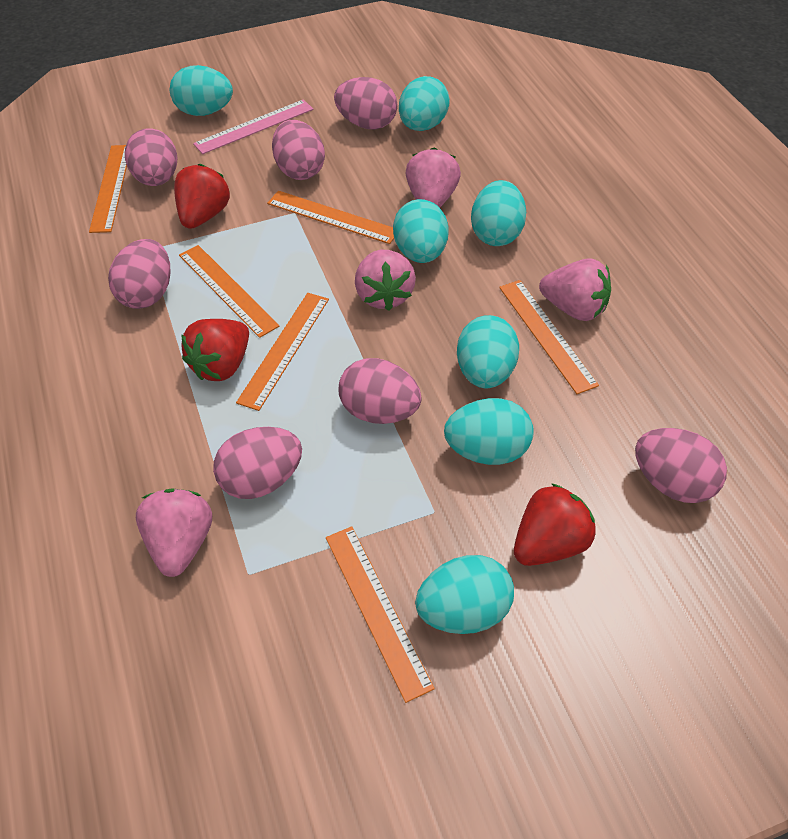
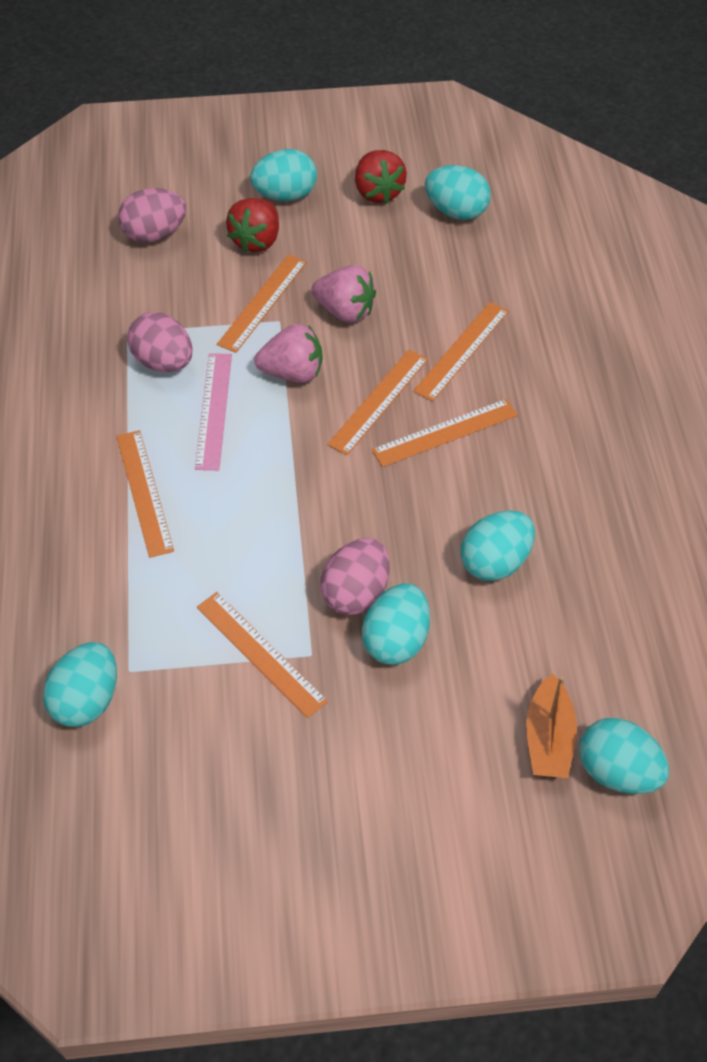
orange boat: none = 0 -> [526,673,577,778] = 1
pink egg: [108,239,170,309] [125,128,178,186] [213,427,302,499] [272,119,325,180] [334,77,397,129] [339,358,422,424] [635,428,727,503] = 7 -> [118,188,186,243] [127,312,192,372] [320,538,390,615] = 3
pink strawberry: [136,489,212,577] [355,250,416,311] [406,148,461,208] [539,258,611,321] = 4 -> [254,324,322,383] [311,265,376,323] = 2
red strawberry: [174,164,230,229] [181,319,249,381] [514,483,596,566] = 3 -> [226,198,279,253] [355,150,407,204] = 2
turquoise egg: [170,65,233,116] [393,199,449,263] [399,76,450,131] [415,555,514,634] [444,398,534,465] [457,315,519,388] [471,180,526,246] = 7 -> [43,642,117,727] [250,149,317,201] [362,583,430,665] [425,165,491,220] [461,510,535,581] [579,718,669,794] = 6

